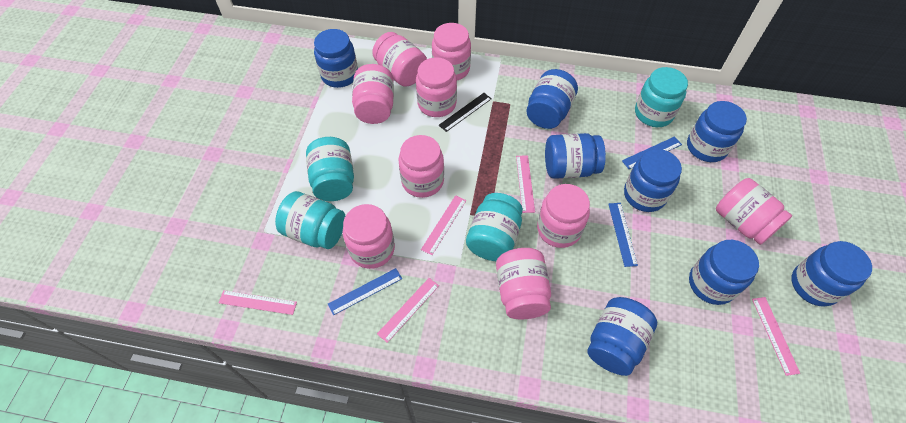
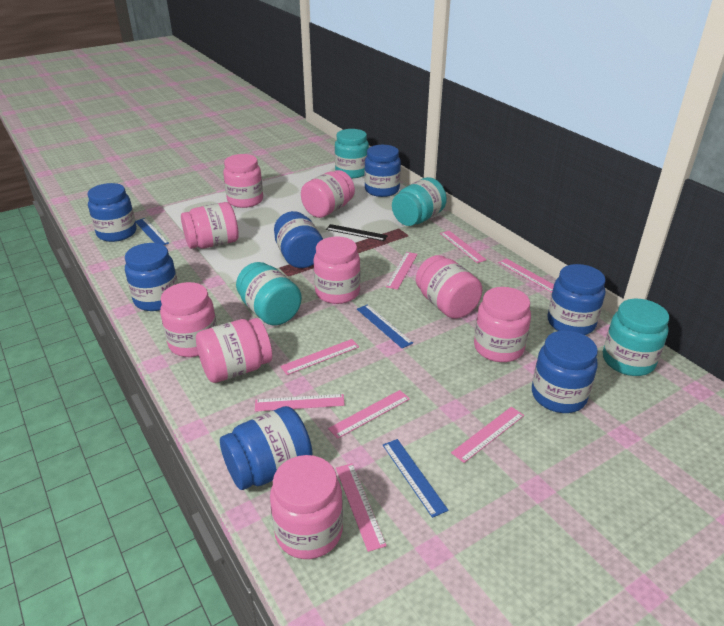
blue jar: [314,29,358,88] [526,69,578,129] [545,133,606,179] [587,297,657,376] [624,149,682,212] [687,101,747,162] [689,240,759,305] [792,241,872,307] = 8 -> [87,183,137,242] [125,243,178,311] [220,406,313,490] [274,211,323,268] [364,145,401,197] [532,330,598,413] [548,264,606,335] = 7
pink ruler: [218,290,297,315] [377,278,439,343] [421,195,466,255] [516,155,535,213] [752,297,800,376] = 5 -> [255,394,345,412] [280,339,359,375] [328,390,410,439] [336,463,387,552] [386,252,418,290] [440,231,487,263] [451,407,524,463] [498,258,554,293] = 8

